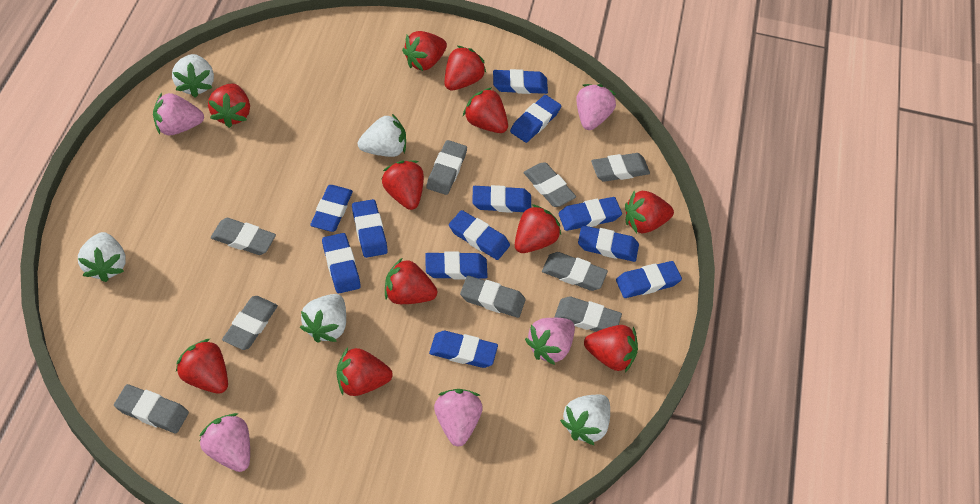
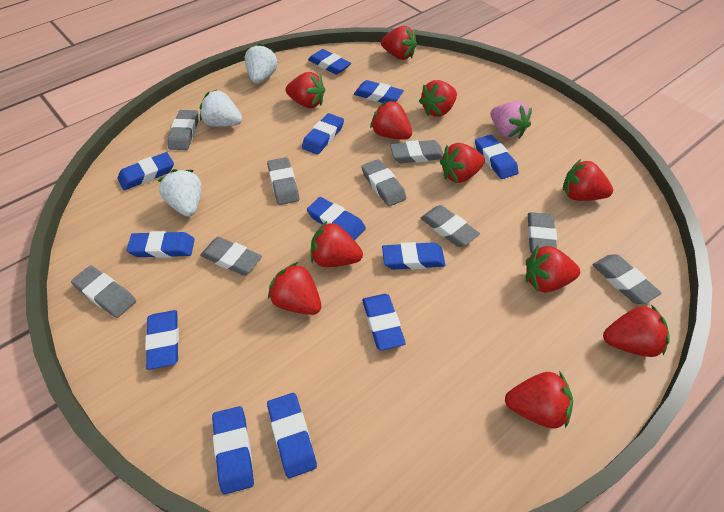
pink strawberry: [153,93,204,135] [199,413,250,472] [434,389,483,446] [525,318,575,365] [576,84,616,130] = 5 -> [490,101,532,139] = 1
white strawberry: [78,232,126,282] [172,54,214,98] [300,294,346,343] [358,114,406,157] [560,395,610,445] = 5 -> [158,169,201,217] [200,90,242,127] [245,43,278,84] = 3

